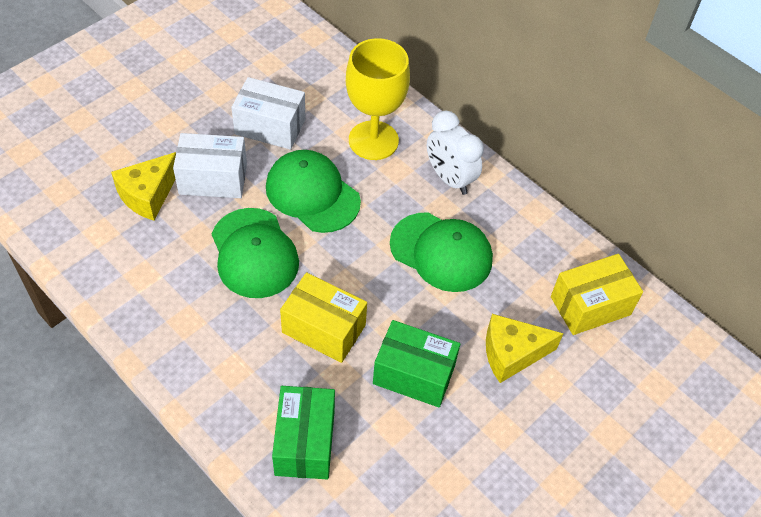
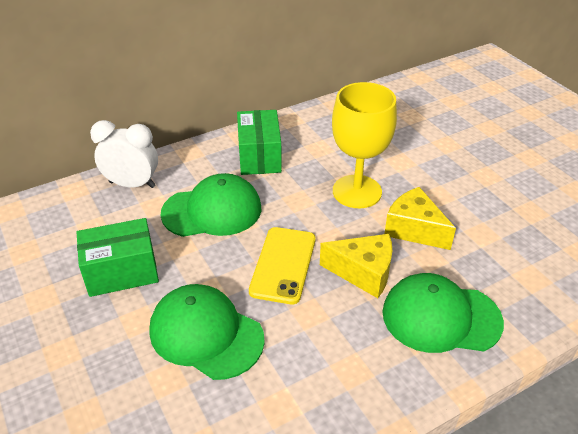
white box: [173,133,247,198] [231,77,305,150] = 2 -> none = 0
yellow box: [280,273,367,363] [551,254,643,335] = 2 -> none = 0
yellow phone: none = 0 -> [249,227,316,304] = 1

